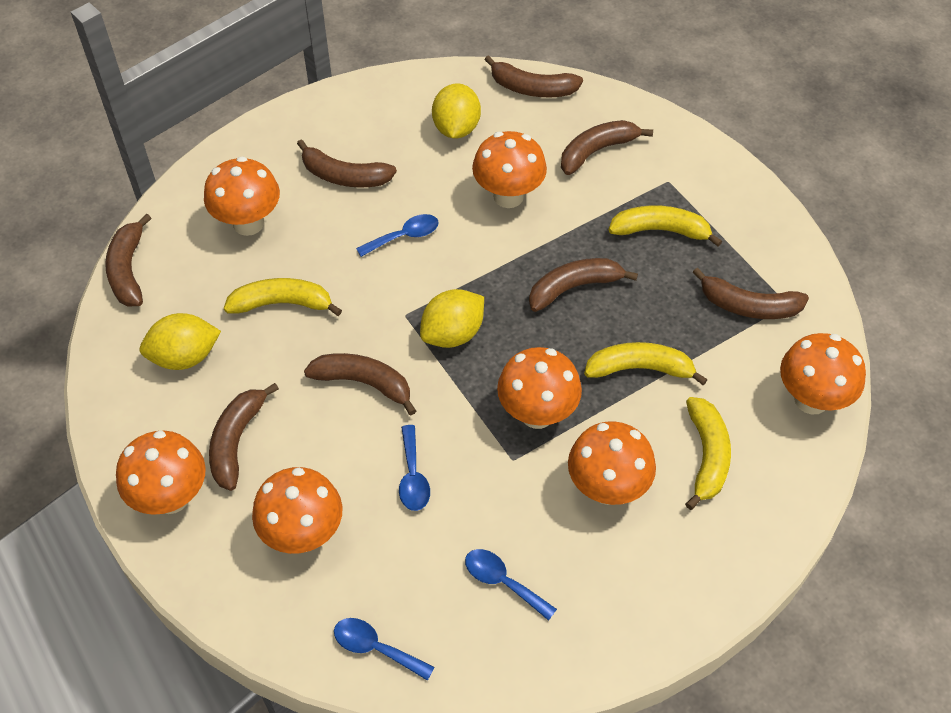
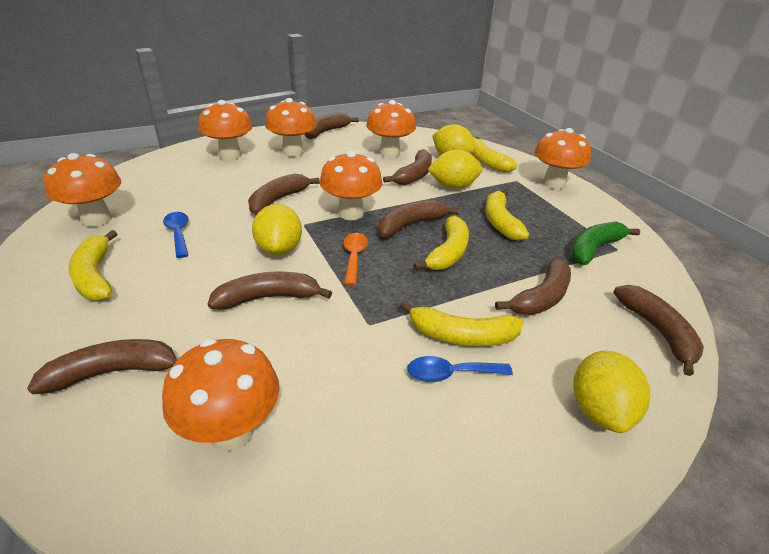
blue spoon: [334,618,435,681] [356,214,439,257] [399,425,430,511] [465,549,557,621] = 4 -> [163,212,189,258] [407,356,513,382] = 2
green banana: none = 0 -> [571,222,640,265] = 1
orange spoon: none = 0 -> [344,233,368,286] = 1
yellow banana: [224,278,342,316] [584,342,708,385] [608,206,722,246] [685,397,731,510] = 4 -> [68,230,117,300] [400,300,524,346] [413,216,469,270] [472,137,518,172] [485,189,529,241] = 5
yellow lemon: [140,313,221,370] [420,289,484,348] [432,83,481,139] = 3 -> [252,204,302,255] [428,150,482,189] [432,124,476,155] [573,351,650,433] = 4

